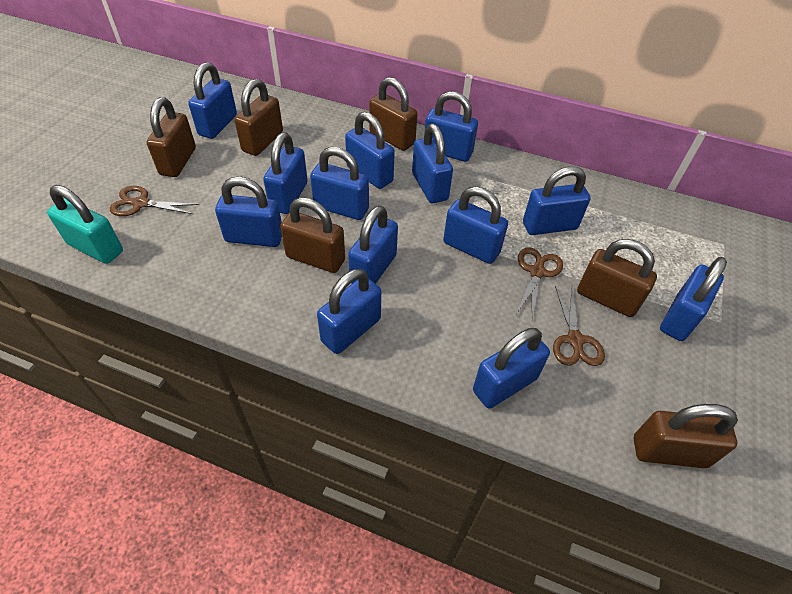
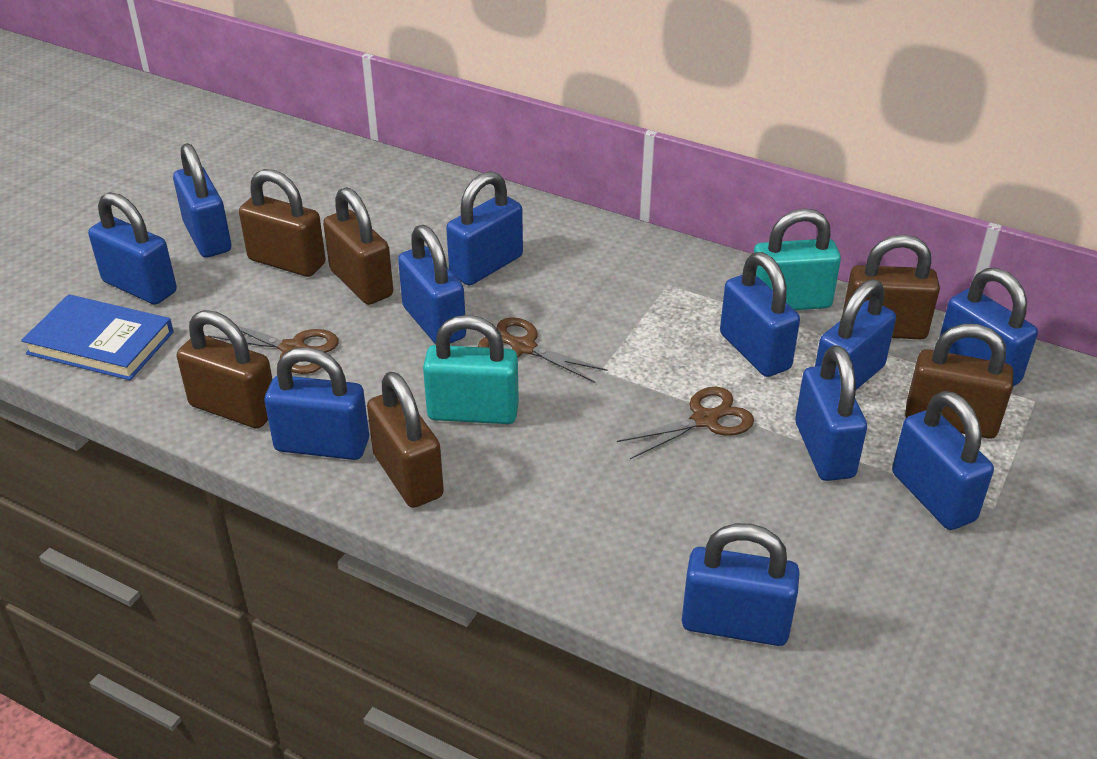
blue book: none = 0 -> [21,294,174,380] = 1
blue padlock: [188,62,237,139] [215,177,282,247] [263,132,308,214] [310,147,369,220] [317,269,381,354] [345,112,395,189] [348,205,398,284] [412,124,453,203] [425,91,478,162] [443,186,508,264] [473,328,550,409] [523,166,591,235] [660,257,727,341] = 13 -> [88,192,177,305] [173,143,231,257] [265,347,369,460] [398,225,466,344] [446,171,523,285] [682,523,800,646] [720,252,800,377] [795,345,867,481] [815,279,896,390] [892,391,994,530] [940,268,1038,387] = 11
turquoise padlock: [47,185,123,264] = 1 -> [423,315,519,424] [754,209,841,310] = 2

